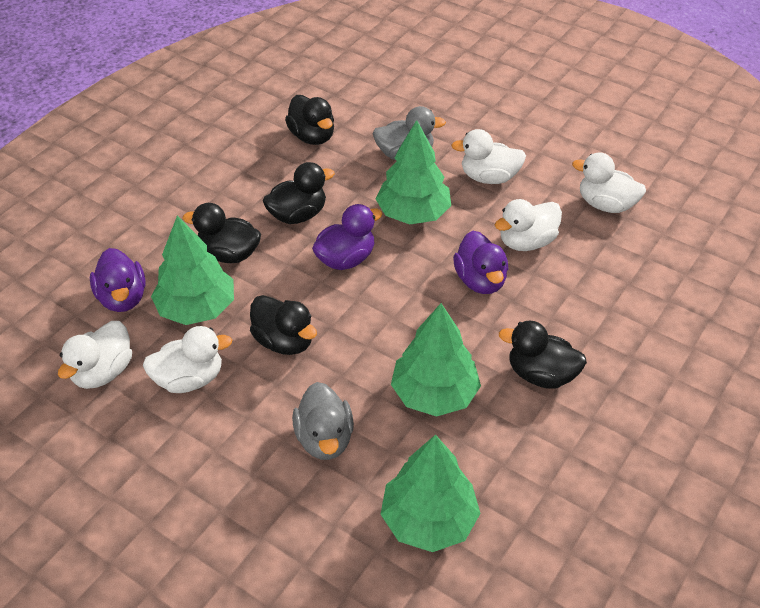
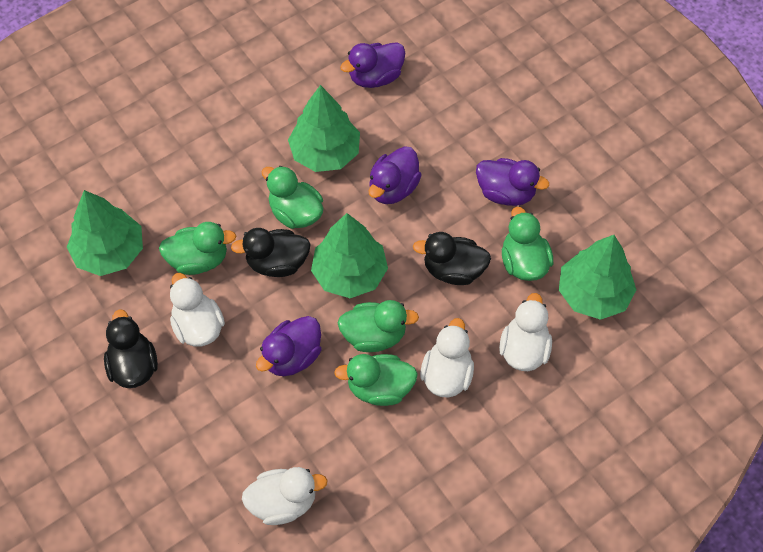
black duck: [183,203,261,263] [250,295,317,355] [263,162,335,224] [285,95,334,145] [499,321,587,389] = 5 -> [104,309,158,388] [231,228,311,277] [413,232,491,285] = 3
green duck: none = 0 -> [159,222,236,275] [262,166,323,229] [334,354,418,406] [338,300,419,352] [502,207,553,281] = 5
grey duck: [292,382,354,460] [372,106,446,160] = 2 -> none = 0
purple duck: [90,248,146,312] [312,204,383,270] [453,231,508,294] = 3 -> [256,316,322,376] [340,42,405,88] [368,146,422,204] [476,158,549,206] = 4
white duck: [58,321,132,389] [143,326,232,393] [451,129,526,184] [495,199,562,251] [572,152,646,213] = 5 -> [170,273,225,347] [242,467,328,525] [420,318,474,398] [499,293,552,371] = 4

